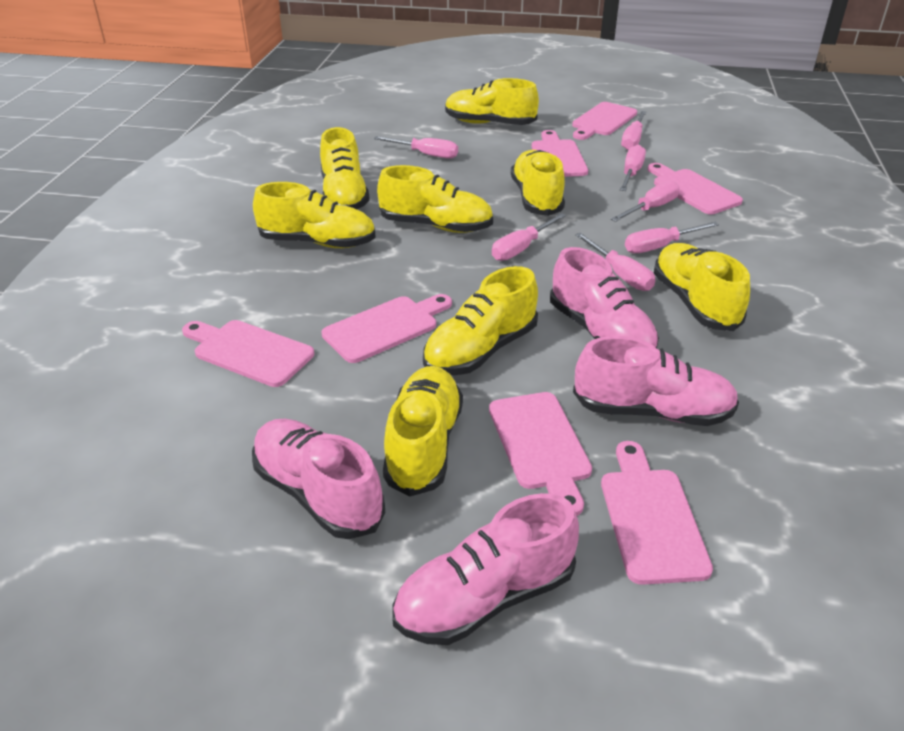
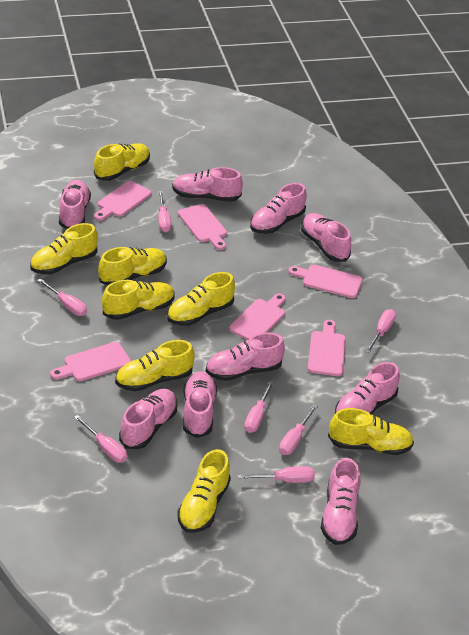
pink cutting board: [182,320,314,387] [321,294,452,363] [489,392,592,516] [532,130,588,177] [572,102,637,140] [601,441,713,585] [647,163,743,214] = 7 -> [50,342,131,381] [94,181,151,221] [178,204,227,250] [229,294,285,340] [288,264,363,298] [308,320,346,376] = 6
pink shoe: [252,419,385,539] [392,493,579,645] [550,247,659,348] [573,336,739,426] = 4 -> [59,180,91,229] [119,389,178,449] [172,167,243,202] [183,371,217,438] [206,333,285,381] [250,183,307,234] [301,213,351,262] [321,458,360,545] [335,362,400,414] = 9

